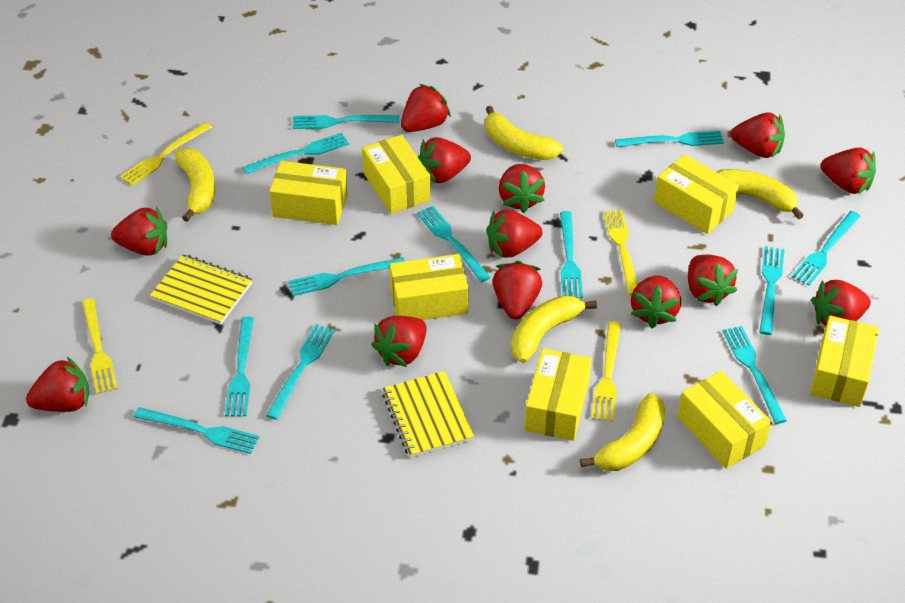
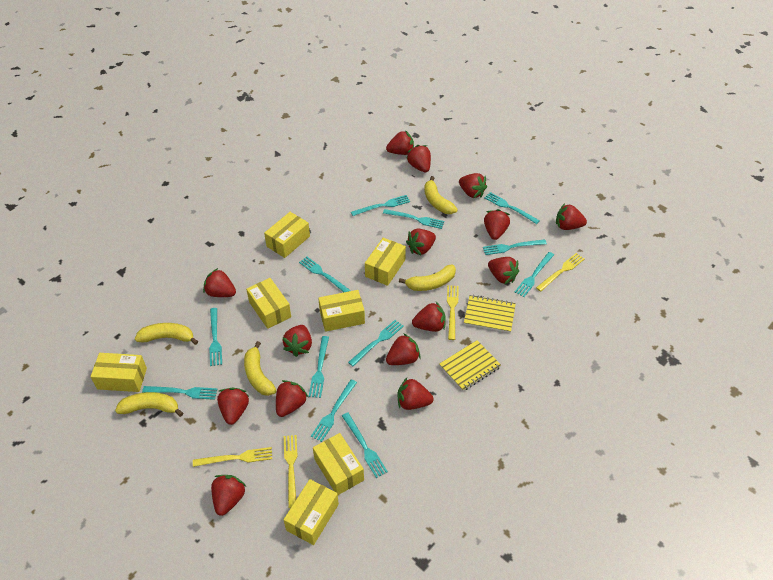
red strawberry: [26,357,90,412] [111,207,167,256] [371,316,427,367] [401,84,451,132] [418,137,471,183] [486,210,542,258] [492,261,542,319] [499,164,545,213] [631,275,681,328] [688,255,738,306] [731,113,785,158] [811,280,871,326] [821,148,876,194] = 13 -> [203,268,236,297] [211,475,247,516] [217,388,249,425] [276,380,308,417] [282,325,312,357] [386,130,414,155] [386,333,421,365] [398,378,434,410] [406,145,431,172] [406,229,436,255] [412,302,446,332] [459,173,487,198] [484,209,510,240] [488,257,519,284] [556,203,587,230] = 15

